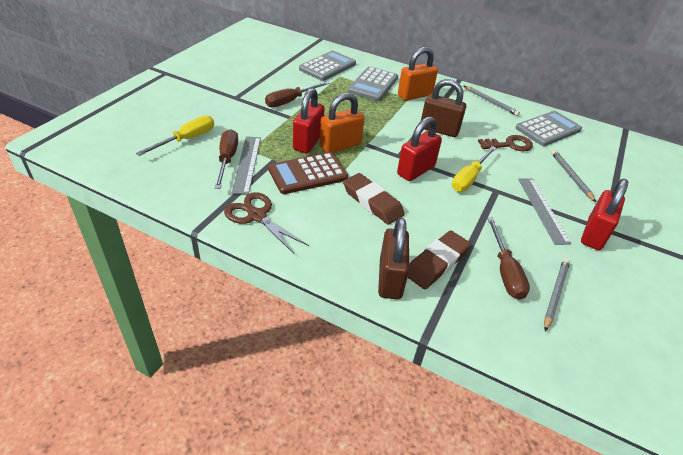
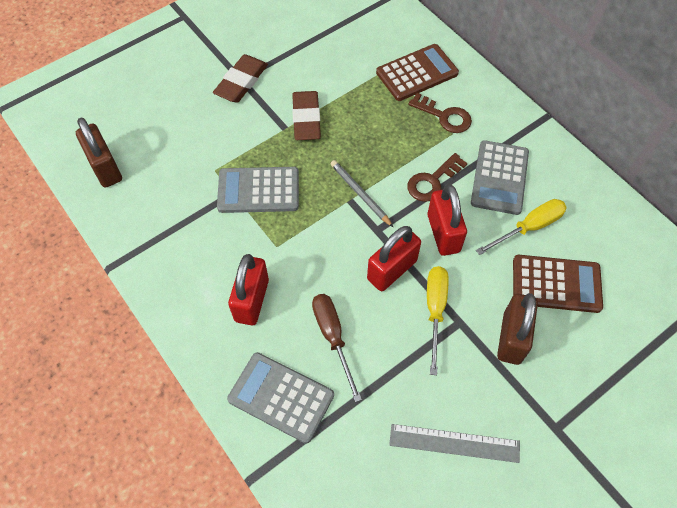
brown calculator: [268,152,348,194] = 1 -> [376,44,459,101] [513,255,603,313] = 2
brown key: [478,135,533,151] = 1 -> [407,153,468,202] [408,93,472,133] = 2
brown scissors: [224,192,309,255] = 1 -> none = 0
brown screwdriver: [215,129,238,189] [265,81,330,107] [487,218,530,300] = 3 -> [312,294,362,402] = 1
grey pencil: [463,85,520,116] [544,259,570,331] [551,150,596,202] = 3 -> [331,160,393,227] = 1
grey ruler: [232,136,261,195] [518,178,572,245] = 2 -> [389,424,520,463] = 1
orange padlock: [320,93,364,153] [398,47,438,101] = 2 -> none = 0

